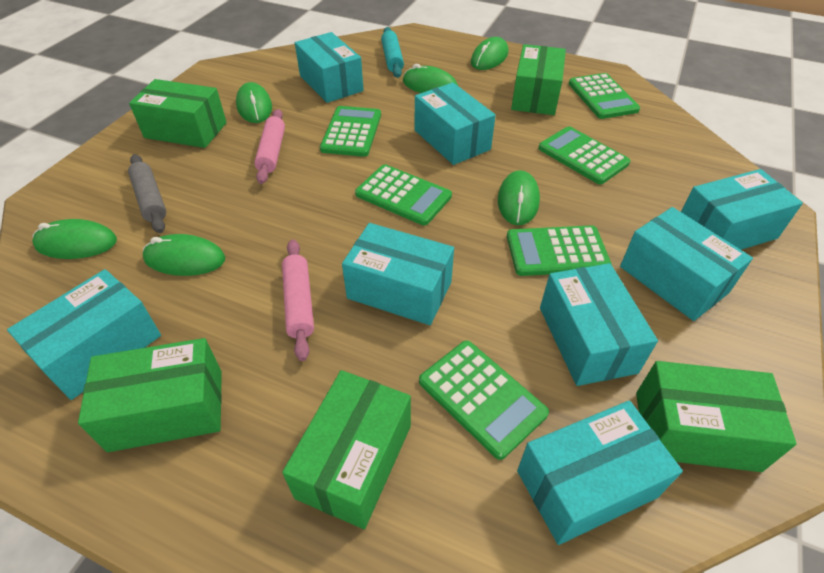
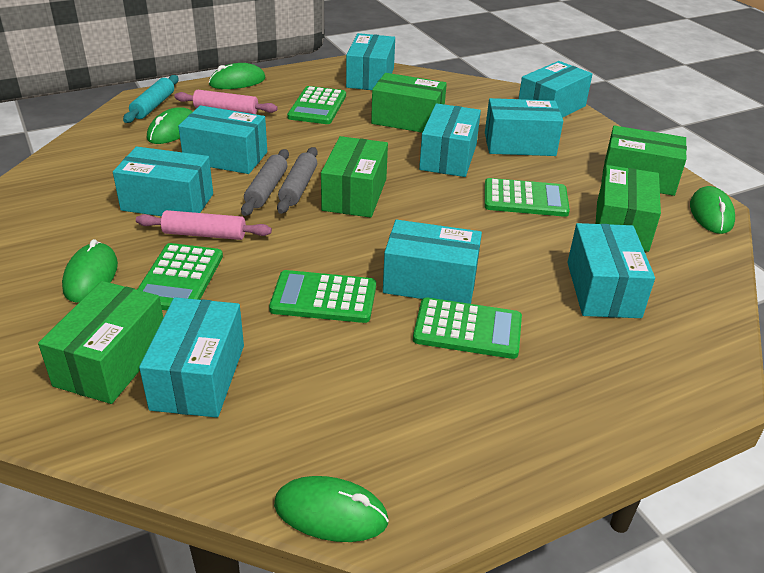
green calculator: [320,106,381,157] [355,164,452,226] [419,341,549,460] [507,225,612,276] [538,126,630,184] [569,73,640,119] = 6 -> [137,243,223,310] [269,270,376,323] [287,86,346,124] [413,297,522,359] [484,178,570,217] = 5
green mouse: [32,219,117,259] [143,234,225,276] [236,82,272,123] [403,64,458,93] [471,37,508,70] [498,170,540,225] = 6 -> [62,239,118,303] [147,107,193,144] [209,63,266,89] [274,476,389,542] [690,186,735,234] = 5
grey rolling pin: [128,154,166,233] = 1 -> [241,149,289,216] [277,147,318,214] = 2
turquoise box: [7,269,161,400] [295,32,364,103] [342,223,454,325] [415,82,496,165] [517,400,683,545] [540,263,658,386] [620,207,753,321] [681,169,803,250] = 8 -> [113,147,213,216] [139,297,244,418] [178,105,267,174] [346,33,395,90] [383,220,482,304] [419,103,481,177] [485,98,563,156] [519,61,593,118] [567,223,655,318] = 9

